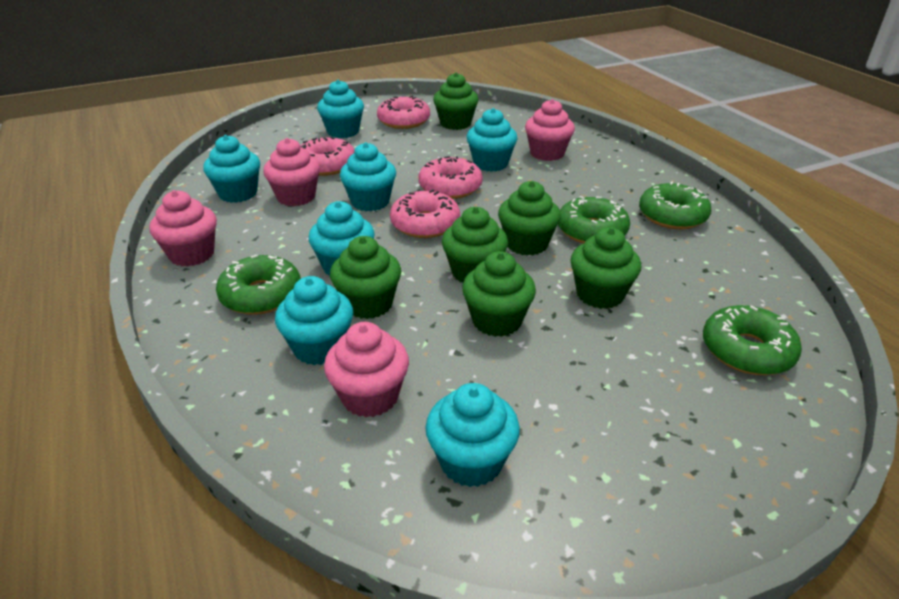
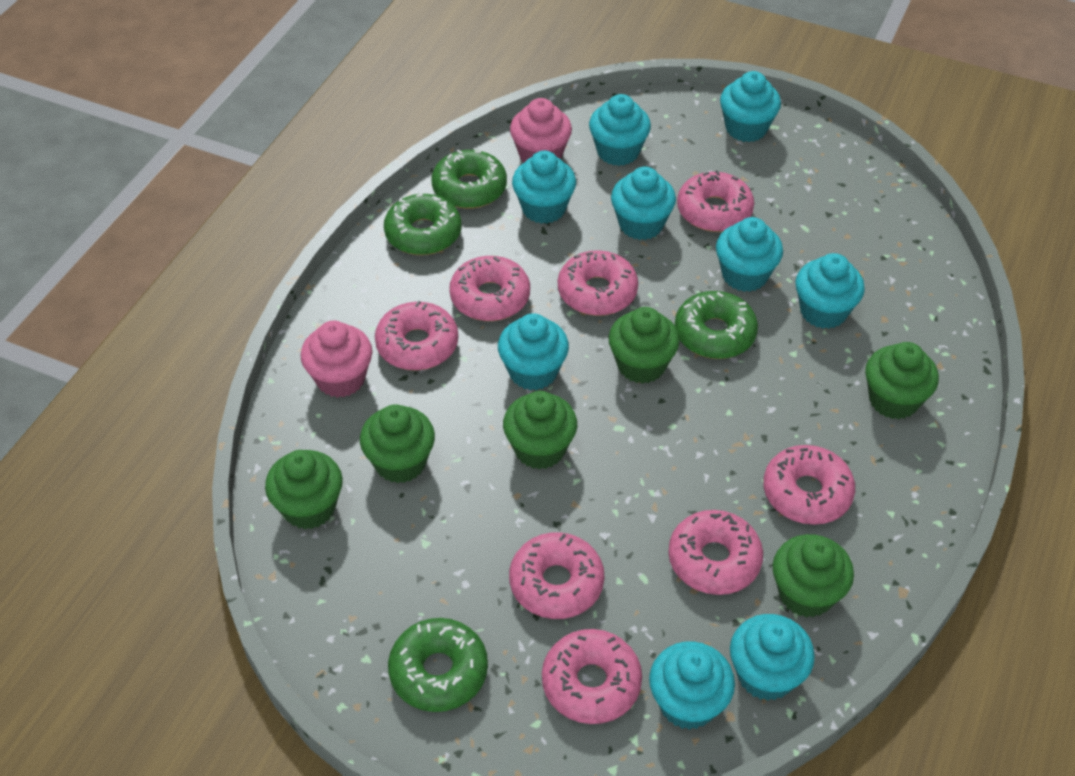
pink cupcake: [149,190,217,267] [263,138,320,206] [324,322,409,417] [525,99,575,161] = 4 -> [300,321,372,398] [510,98,572,163] = 2
pink donut: [300,136,355,176] [377,96,430,129] [390,189,460,238] [418,156,483,199] = 4 -> [375,301,458,371] [449,256,530,321] [509,532,604,619] [542,629,642,724] [558,250,638,316] [668,510,763,595] [677,170,754,232] [763,445,855,525] = 8
turquoise cupcake: [203,135,260,203] [275,276,353,365] [308,201,375,276] [317,80,364,138] [340,142,396,211] [425,383,520,487] [467,108,518,172] = 7 -> [498,313,569,390] [512,151,576,224] [589,94,651,166] [611,166,676,240] [649,641,735,730] [716,217,783,292] [720,71,781,142] [730,614,815,701] [795,253,865,329] = 9

